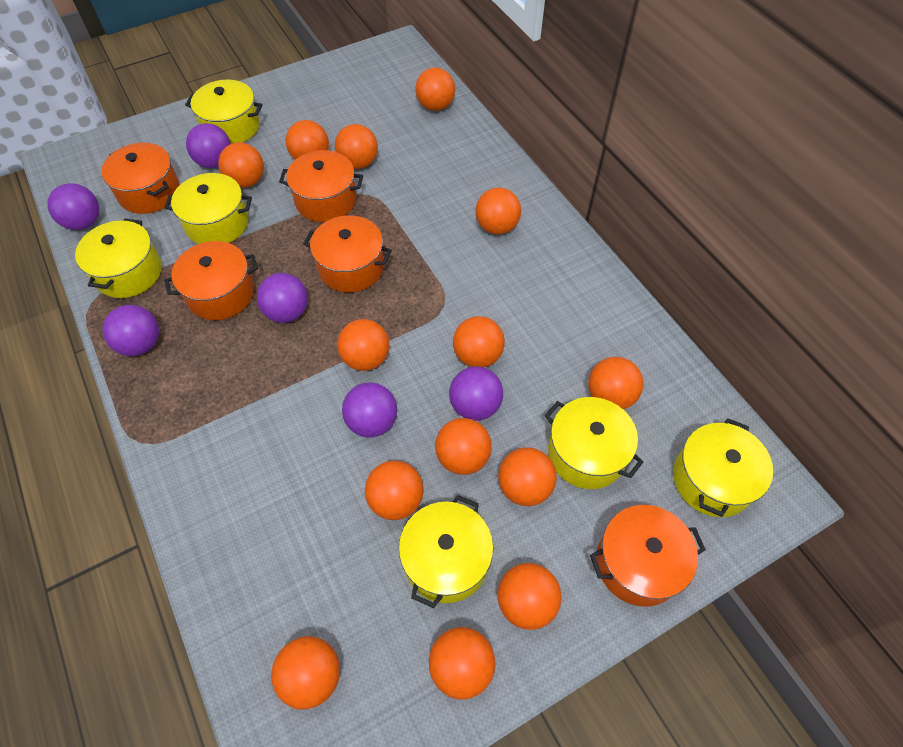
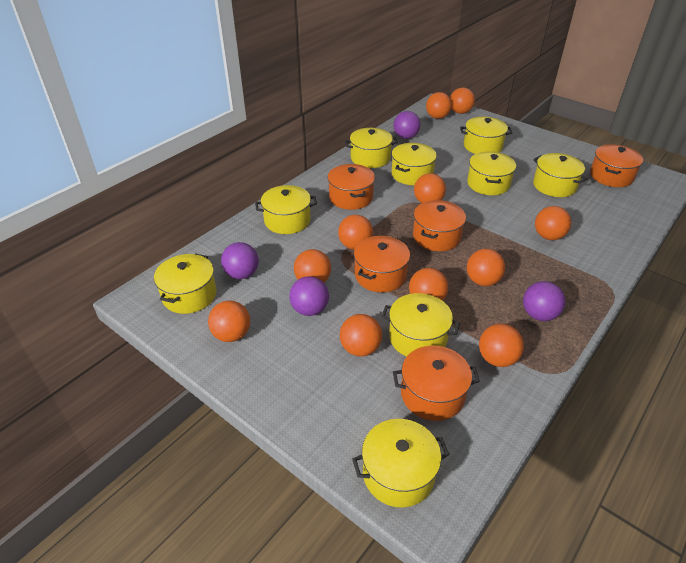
orange ball: [218,142,264,188] [271,636,340,710] [285,120,329,160] [335,124,378,169] [337,319,390,371] [365,461,424,520] [415,67,455,111] [429,627,495,699] [435,418,492,475] [453,316,505,367] [476,188,521,235] [498,448,557,506] [498,563,562,630] [588,357,643,409] = 14 -> [208,301,250,342] [294,249,331,282] [338,215,373,249] [340,314,382,356] [409,268,448,301] [414,173,446,203] [426,92,452,119] [450,87,475,114] [467,249,505,286] [479,324,524,367] [535,206,571,240] = 11
purple ball: [47,183,99,230] [102,305,159,356] [186,123,231,168] [257,273,308,323] [342,382,397,438] [449,366,503,421] = 6 -> [221,242,259,279] [289,276,329,316] [393,111,421,139] [523,281,565,321] = 4
yellow pot: [75,219,162,298] [165,173,252,244] [185,79,263,144] [399,495,494,608] [545,397,643,489] [673,418,773,517] = 6 -> [154,253,217,314] [255,185,317,234] [345,128,398,168] [352,419,450,508] [381,293,460,357] [392,143,437,185] [460,117,512,154] [467,151,516,195] [533,153,588,197] = 9

